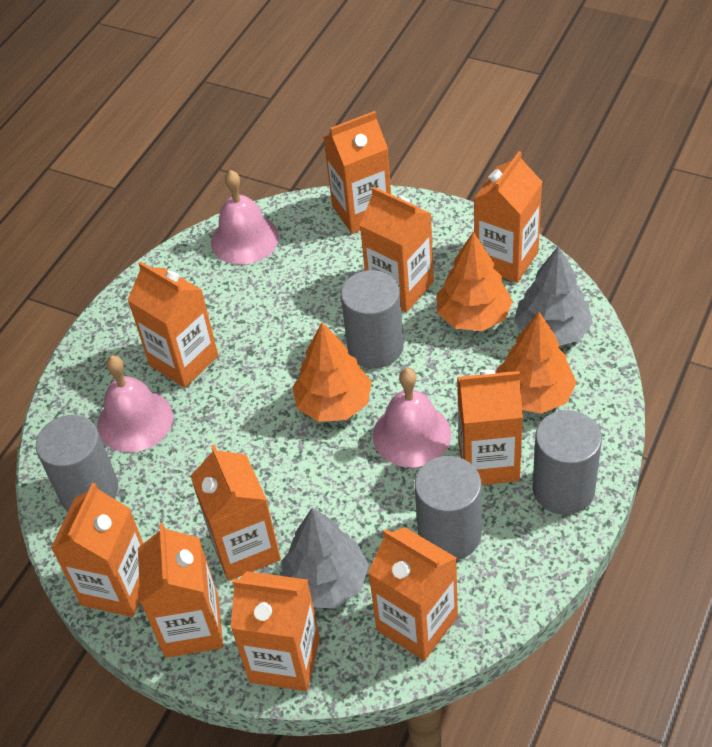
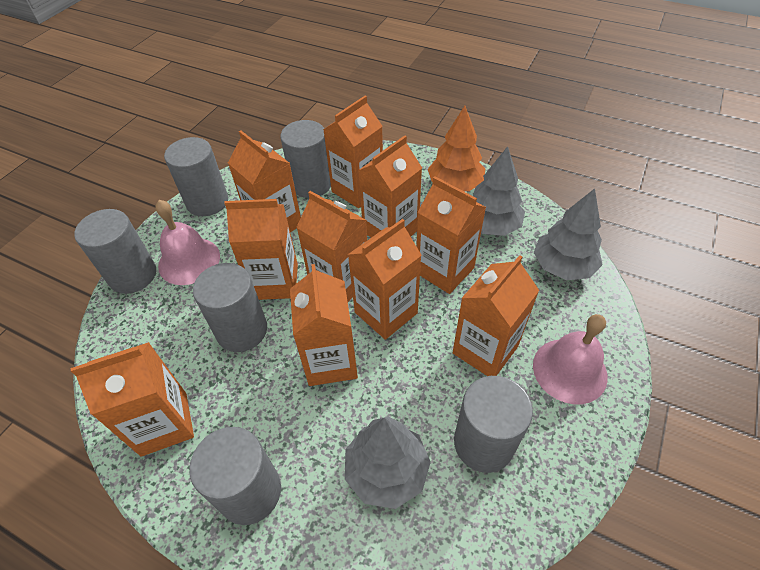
grey cylinder: [36,415,118,511] [341,270,404,368] [415,456,482,560] [532,410,602,515] = 4 -> [74,209,156,294] [164,137,228,216] [189,427,281,525] [193,263,267,352] [280,120,331,198] [454,376,533,473] = 6
grey tree: [281,508,369,609] [514,246,593,345] = 2 -> [345,417,431,509] [473,146,525,236] [534,189,603,280] = 3
orange tree: [292,323,372,422] [437,232,513,331] [497,312,577,414] = 3 -> [428,106,485,191] = 1
pink bell: [97,355,173,452] [211,170,279,265] [373,368,451,467] = 3 -> [155,200,220,285] [533,314,608,404] = 2

